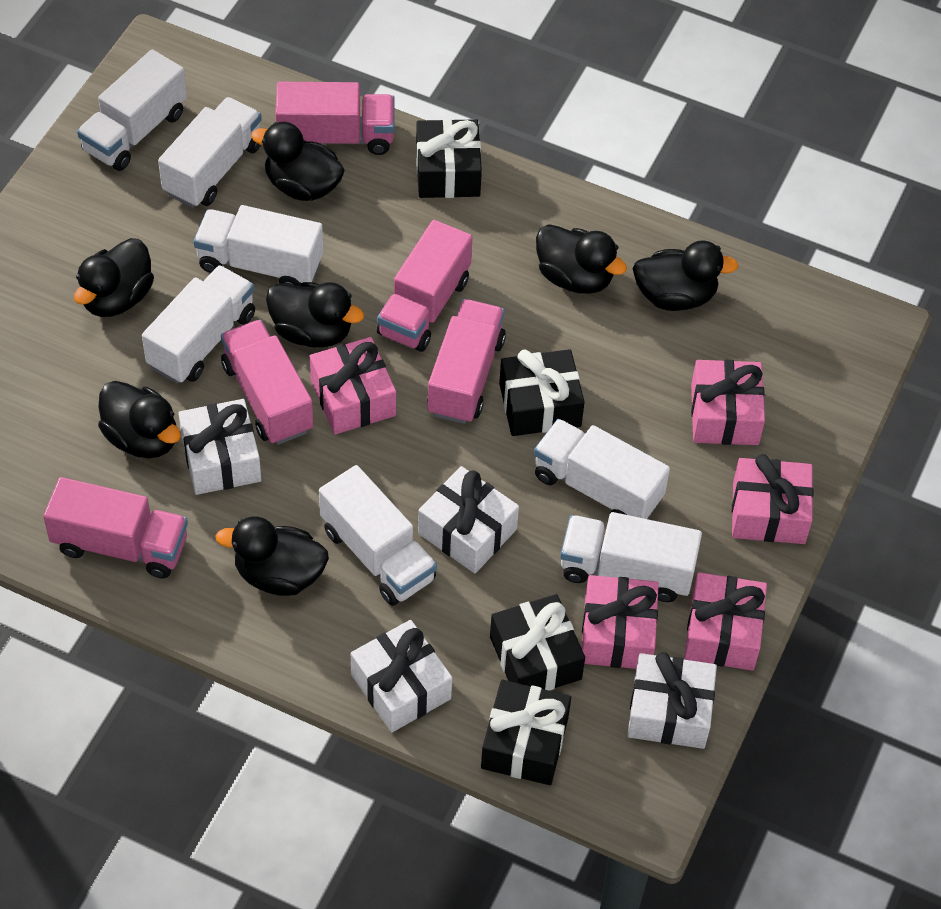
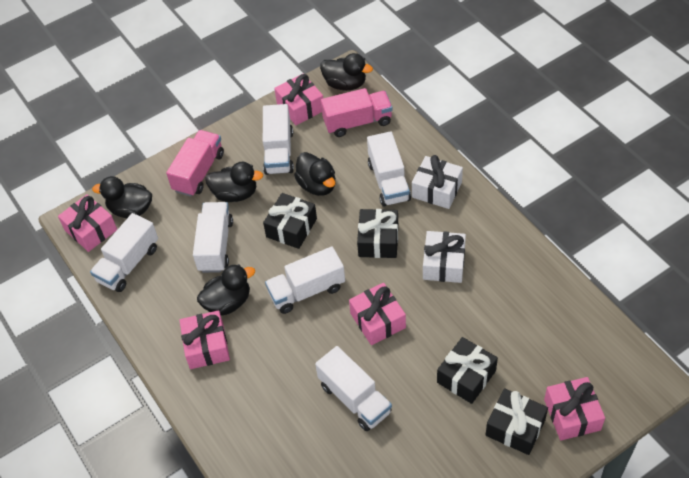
black duck: [74,238,154,317] [98,381,181,458] [215,516,329,596] [251,122,345,201] [266,282,364,348] [536,224,627,294] [633,240,739,311] = 7 -> [92,176,152,218] [197,264,255,316] [205,162,263,202] [294,152,336,196] [320,53,373,91] = 5
pink truck: [43,477,188,579] [221,320,313,445] [275,82,395,155] [377,220,473,352] [427,299,506,424] = 5 -> [166,130,224,197] [321,88,393,137] = 2
white gift: [178,399,261,495] [351,620,452,733] [418,466,519,573] [627,652,717,749] = 4 -> [412,155,463,209] [423,231,466,283] = 2
white truck: [77,49,187,171] [142,265,255,384] [158,97,262,208] [194,205,323,286] [319,465,437,606] [534,419,670,519] [560,512,702,602] = 7 -> [90,213,158,292] [193,202,233,273] [263,104,294,175] [265,247,345,314] [315,346,392,431] [367,131,411,207] = 6

